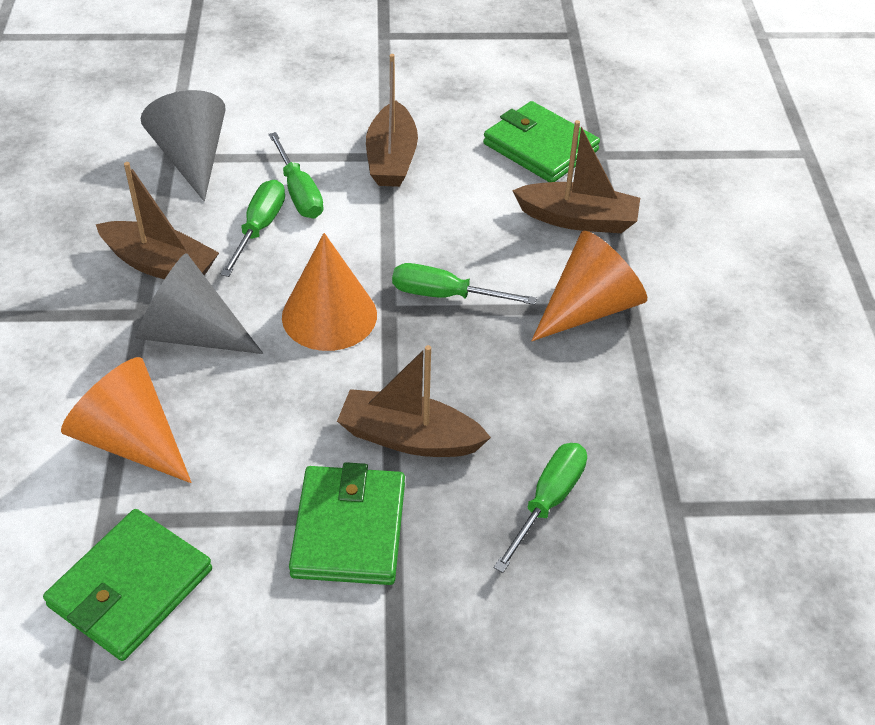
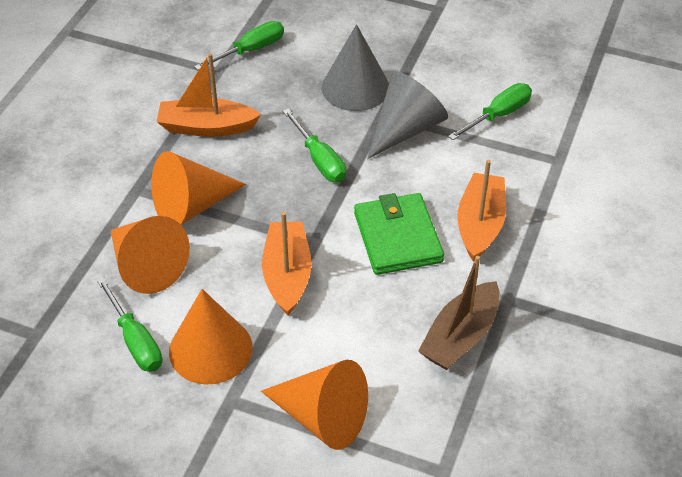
brown boat: [96,162,219,279] [337,345,491,457] [366,54,418,187] [512,120,640,233] = 4 -> [418,256,500,370] = 1
green wallet: [43,509,212,661] [289,462,405,585] [483,101,600,182] = 3 -> [354,193,444,275] = 1
orange boat: none = 0 -> [157,53,261,137] [262,212,312,315] [457,160,506,262] = 3
orange cone: [61,357,192,483] [282,233,377,351] [531,231,647,341] = 3 -> [110,216,190,294] [151,151,246,225] [169,289,253,384] [261,360,368,450] = 4

